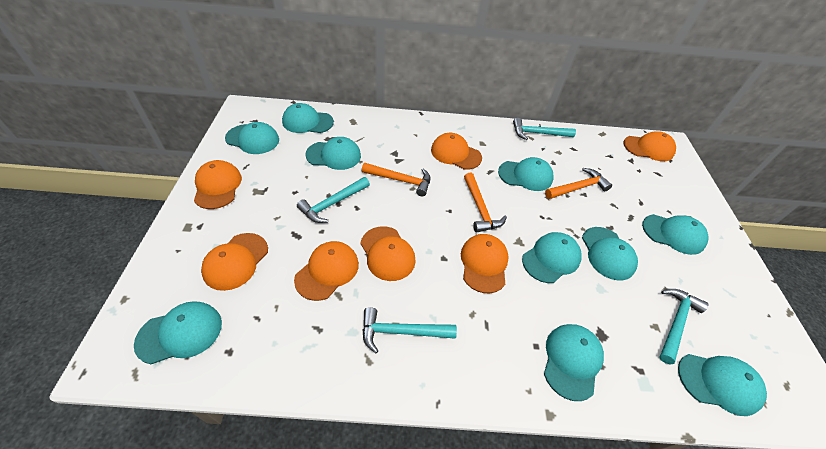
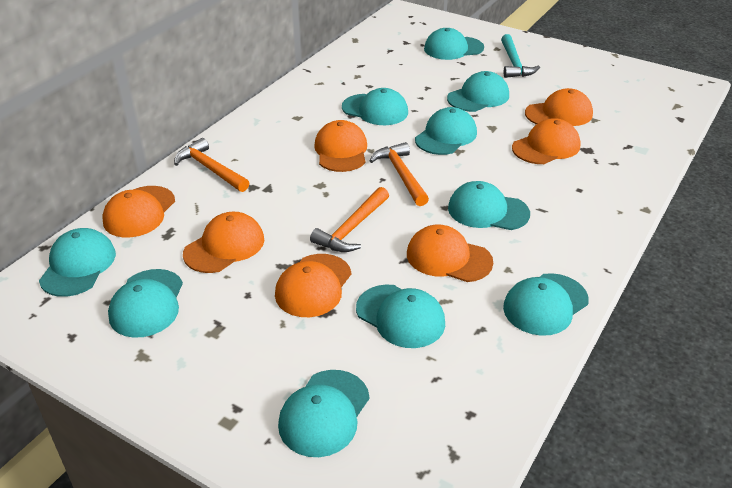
turquoise hammer: [297,177,370,223] [362,307,457,353] [513,118,576,140] [659,289,709,365] = 4 -> [501,34,540,78] = 1

